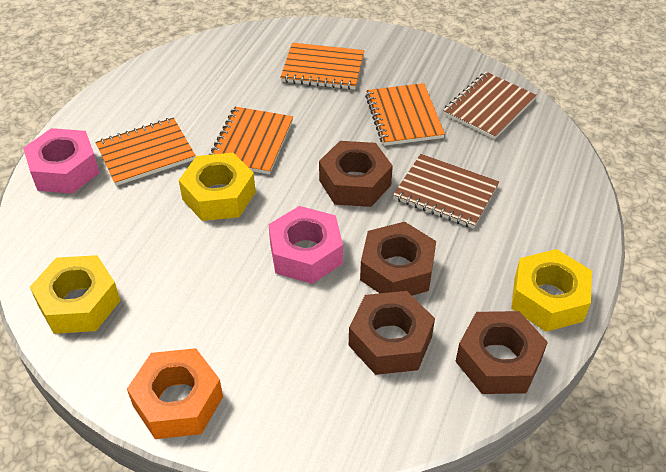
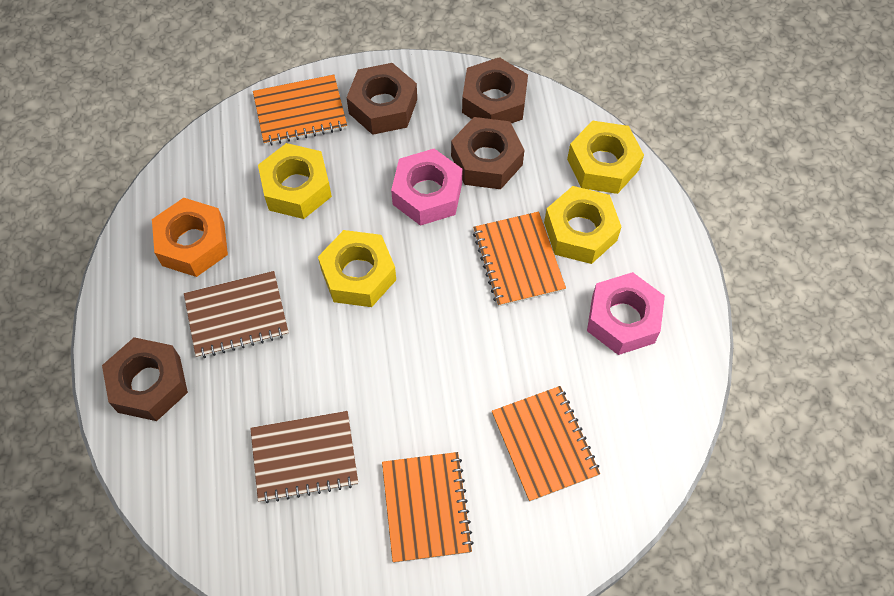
yellow nut: [30,255,121,334] [179,153,256,221] [511,249,592,332] = 3 -> [258,143,332,219] [318,230,396,307] [544,186,621,264] [567,121,644,194] = 4

